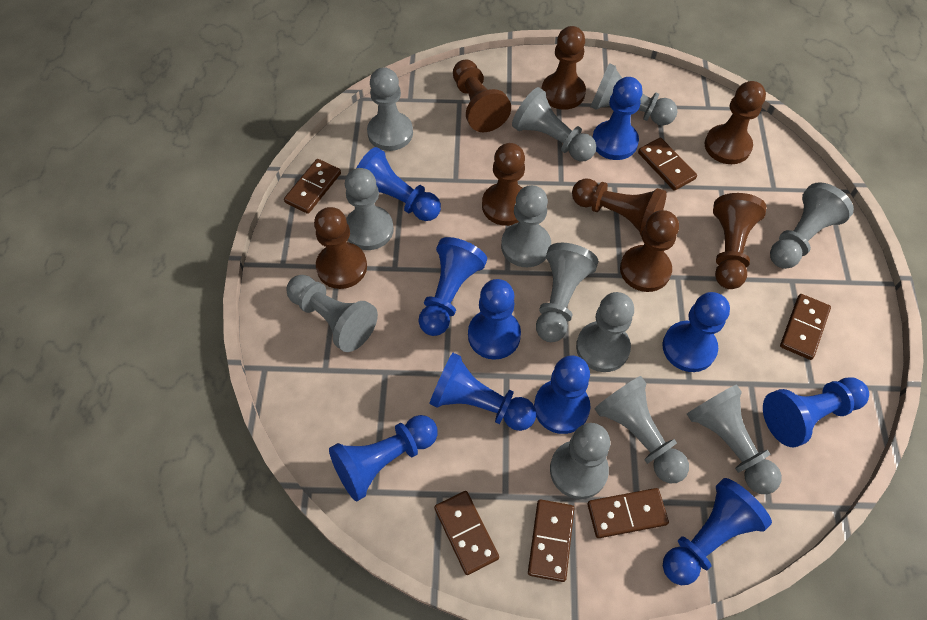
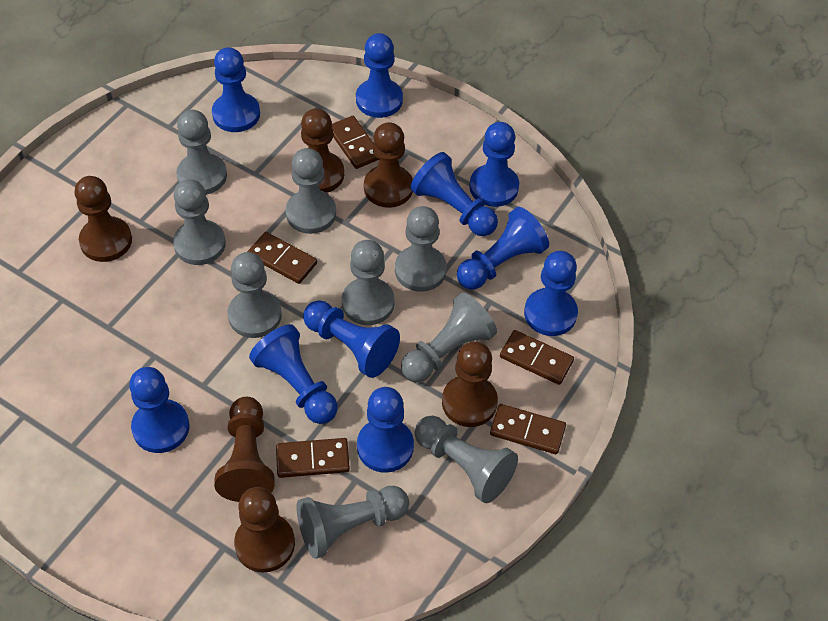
brown domino: [284,159,341,214] [434,491,499,575] [528,499,574,582] [587,488,669,538] [638,138,697,191] [780,294,831,360] = 6 -> [248,232,317,284] [276,438,350,478] [331,116,379,169] [490,404,566,454] [500,330,574,385] = 5
brown pawn: [314,207,367,289] [453,59,511,132] [482,143,525,226] [542,26,586,110] [572,179,667,235] [620,210,679,292] [705,81,766,164] [713,193,766,289] = 8 -> [74,176,132,262] [214,397,275,502] [234,487,295,573] [301,108,344,193] [364,122,413,208] [442,341,498,427] = 6
grey pawn: [286,275,378,352] [345,168,394,250] [367,67,413,151] [501,185,551,267] [512,87,596,161] [536,243,599,342] [550,423,610,499] [576,292,634,372] [590,63,678,126] [594,376,689,483] [687,384,782,494] [770,182,854,269] = 12 -> [173,179,226,265] [176,110,227,195] [228,252,282,338] [286,148,336,234] [296,486,409,559] [342,240,395,325] [395,206,447,292] [401,293,497,382] [415,416,518,503] = 9

